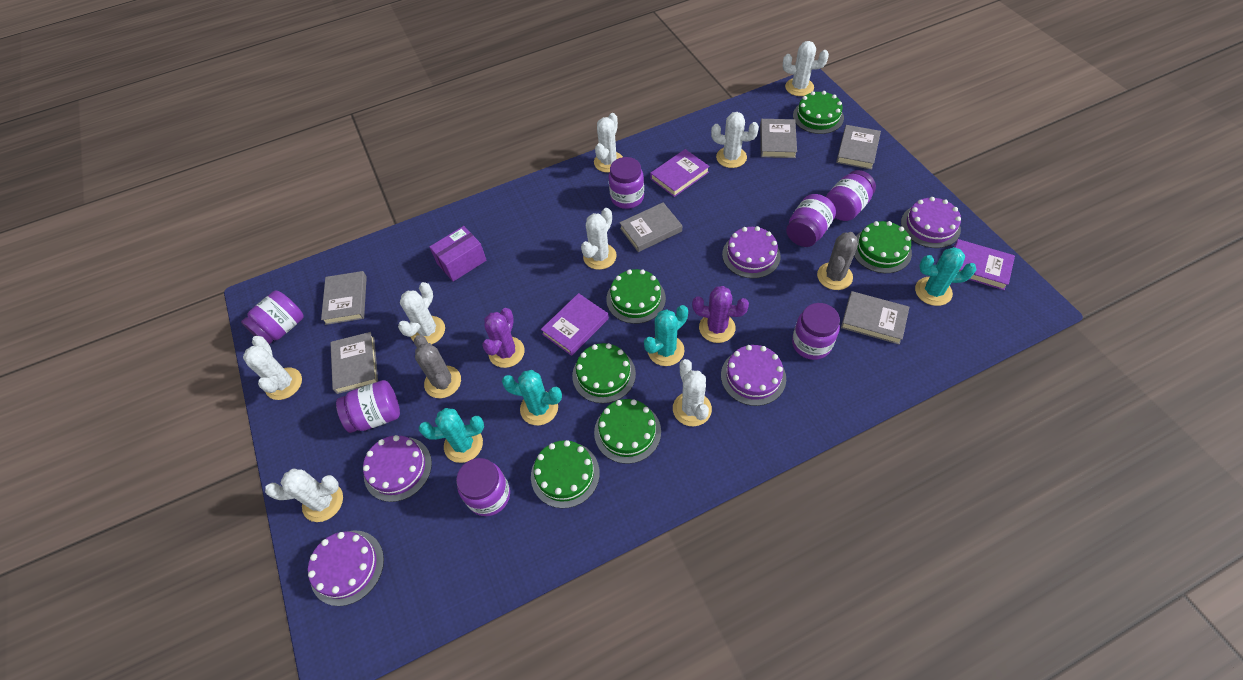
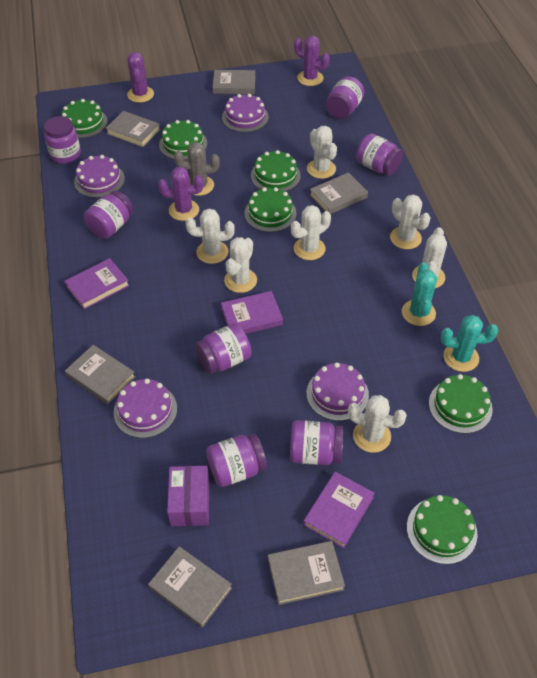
grey cactus: [414,335,461,398] [817,232,858,290] = 2 -> [174,142,220,196] = 1
purple cactus: [482,308,525,368] [692,286,749,343] = 2 -> [127,52,154,103] [158,167,204,221] [294,36,330,86] = 3
purple cake: [308,530,384,606] [363,435,432,502] [721,345,786,406] [722,226,781,278] [901,197,961,248] = 5 -> [74,155,125,198] [114,378,177,438] [222,94,269,132] [307,362,369,421] = 4
turquoise cactus: [419,408,484,463] [502,370,562,425] [644,305,688,366] [915,247,977,306] = 4 -> [402,262,437,326] [441,315,498,372] = 2
white cactus: [243,336,302,400] [265,468,343,522] [398,282,445,344] [581,208,617,270] [594,113,623,173] [673,359,712,426] [711,112,759,168] [783,41,829,96] = 8 -> [186,209,235,264] [224,237,257,293] [291,205,331,260] [307,126,337,179] [348,395,407,453] [390,194,431,249] [412,227,447,288] = 7

